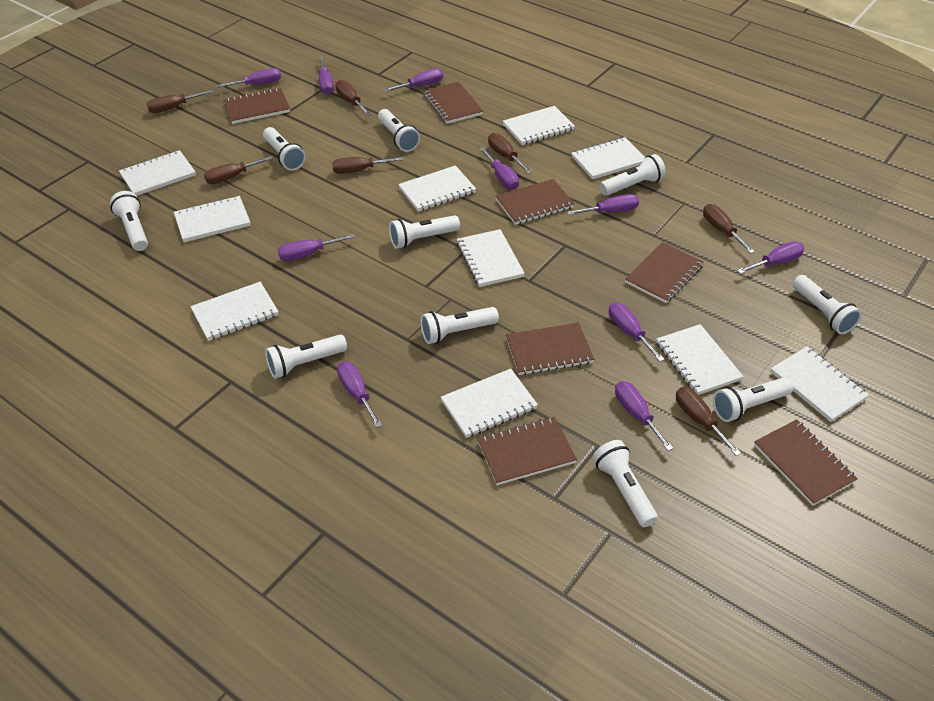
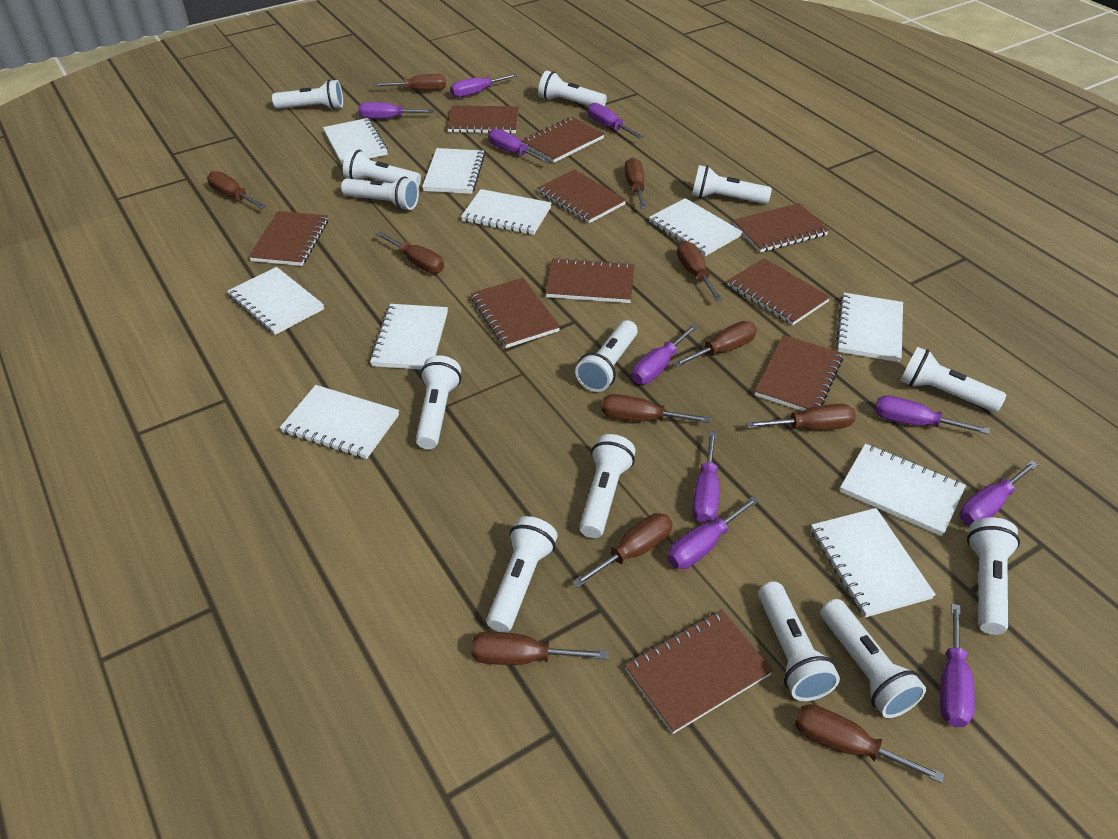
brown notebook: [223,88,290,124] [423,82,483,124] [477,417,577,485] [495,179,574,225] [506,323,594,375] [625,242,704,303] [754,419,858,506] = 7 -> [249,211,328,266] [447,105,519,134] [471,278,560,348] [522,117,605,163] [538,170,626,223] [546,258,634,303] [624,610,773,734] [727,258,830,325] [733,203,829,253] [755,335,843,411] = 10
brown screwdriver: [147,90,212,113] [204,156,274,184] [332,157,403,174] [335,80,372,116] [488,133,532,173] [676,387,741,456] [703,204,755,254] = 7 -> [207,171,266,209] [373,74,446,90] [375,231,444,274] [471,632,608,665] [572,513,673,588] [602,394,711,423] [625,158,646,208] [672,321,757,368] [677,241,723,301] [746,404,856,430] [795,704,944,783] = 11
white flashlight: [110,191,148,251] [263,127,306,171] [265,335,347,379] [378,109,420,152] [389,215,460,249] [421,307,499,344] [593,440,658,527] [600,154,666,195] [713,377,793,422] [793,275,862,334] = 10 -> [272,79,343,110] [341,177,419,210] [343,149,421,187] [416,355,461,449] [487,516,558,633] [538,71,607,106] [575,320,638,392] [579,434,636,538] [692,165,772,204] [758,581,840,701] [821,599,926,718] [900,347,1006,412] [967,517,1020,635] = 13

